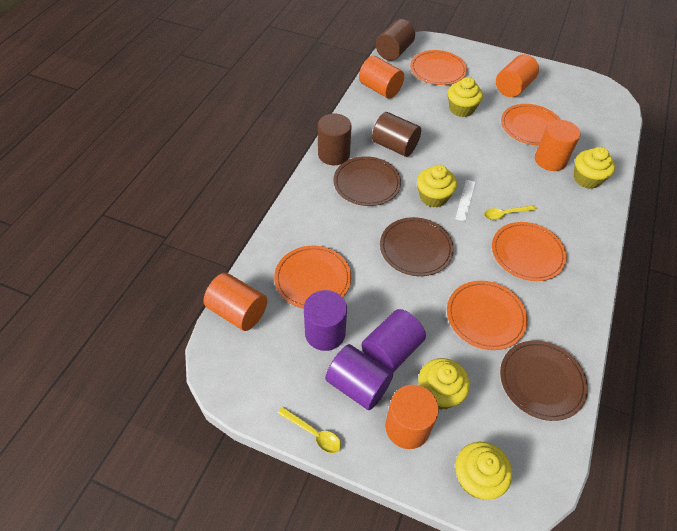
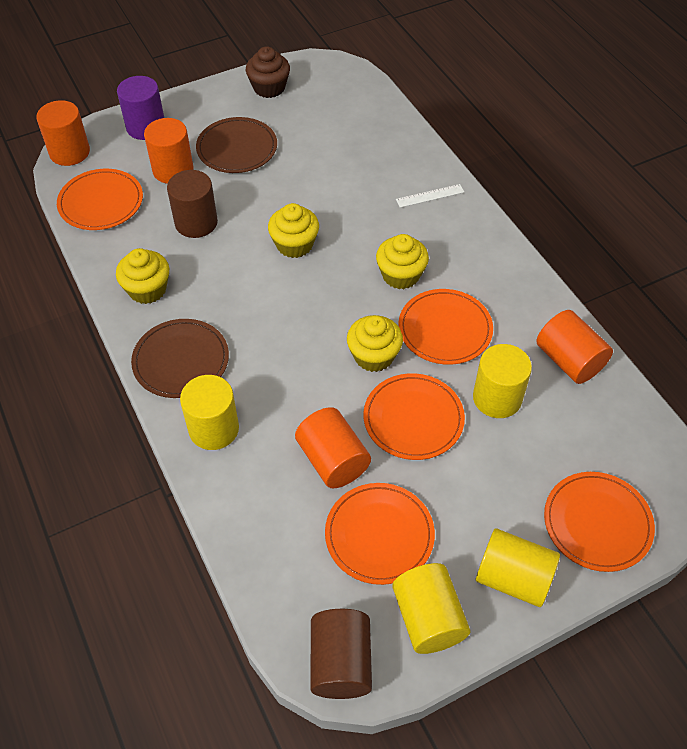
brown cupcake: none = 0 -> [246,46,290,98] = 1
brown cylinder: [318,114,352,165] [372,112,421,157] [376,19,415,61] = 3 -> [167,170,218,238] [310,609,372,699] = 2
brown plate: [333,156,401,206] [380,217,454,276] [500,340,588,421] = 3 -> [131,319,229,398] [196,117,277,173] = 2
orange cylinder: [204,273,267,331] [359,56,404,99] [385,385,439,449] [496,54,539,97] [535,120,581,171] = 5 -> [36,100,90,166] [144,118,193,184] [295,407,371,489] [537,310,613,384] = 4
purple cylinder: [304,290,347,351] [325,344,393,410] [362,309,426,372] = 3 -> [117,76,164,140] = 1
yellow cupcake: [417,165,457,207] [418,358,470,410] [448,77,483,117] [455,442,512,500] [574,147,615,189] = 5 -> [116,248,169,304] [268,203,319,258] [347,315,403,372] [376,234,429,289] = 4
yellow cylinder: none = 0 -> [180,375,239,450] [392,563,470,654] [473,344,532,418] [476,528,560,607] = 4
yellow spoon: [278,407,341,453] [484,205,537,220] = 2 -> none = 0

